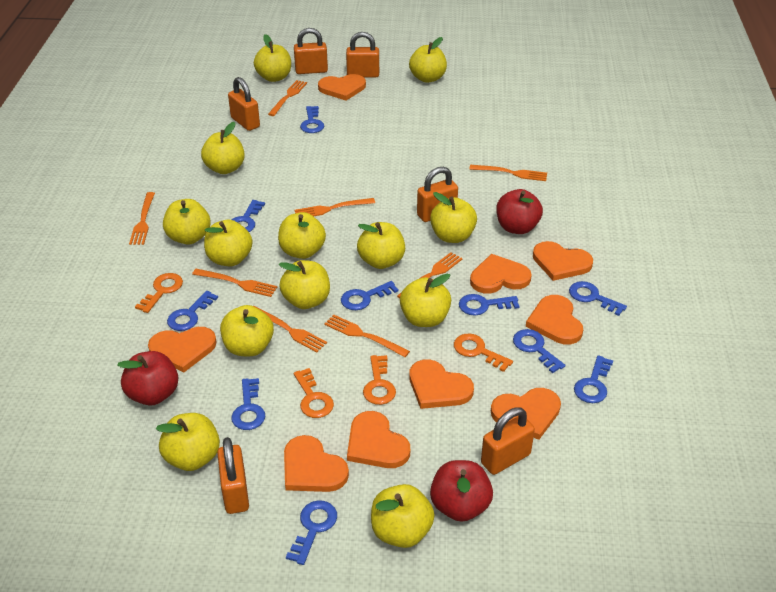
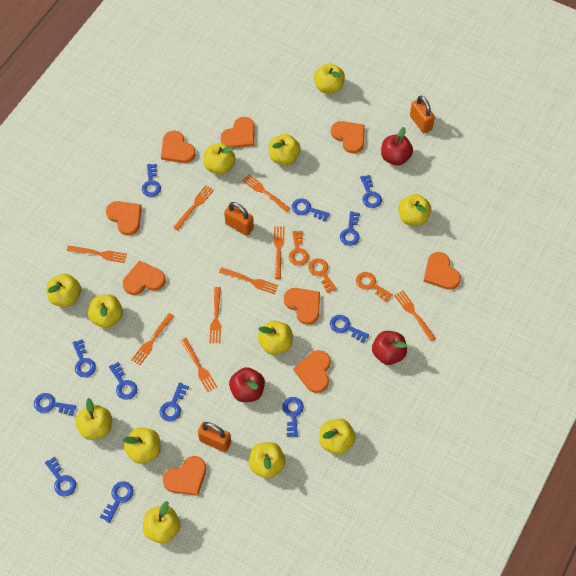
blue key: [167,291,218,331] [231,378,265,430] [232,200,265,232] [286,500,337,565] [300,106,324,133] [341,281,399,310] [459,294,519,316] [513,329,565,373] [569,281,627,316] [574,355,613,403] = 10 -> [34,393,76,416] [45,456,76,496] [72,339,96,377] [100,481,134,523] [109,362,137,400] [142,164,161,197] [160,382,189,422] [282,397,304,437] [292,198,330,222] [330,315,369,343] [340,211,360,246] [360,175,382,208] = 12
orange fork: [129,192,155,245] [192,269,277,297] [254,306,327,352] [268,80,307,116] [294,198,375,216] [324,314,410,357] [397,252,463,299] [469,165,547,181] = 8 -> [67,245,127,263] [131,313,174,365] [173,185,214,230] [181,338,217,392] [209,287,221,343] [219,267,278,294] [242,174,290,212] [274,226,285,279] [394,290,436,341] = 9
orange key: [135,273,183,313] [294,368,334,418] [363,355,396,405] [454,333,513,372] = 4 -> [289,231,309,266] [308,258,337,293] [356,272,393,302] = 3
orange padlock: [217,437,249,514] [228,77,260,131] [294,28,328,74] [346,32,379,78] [417,167,458,222] [481,407,535,475] = 6 -> [198,422,231,452] [224,202,254,236] [410,96,435,133] = 3
yellow apple: [156,413,220,471] [163,199,210,245] [201,122,245,174] [204,220,253,266] [220,305,274,356] [254,34,291,82] [278,212,326,259] [279,260,330,309] [357,222,405,269] [371,484,435,548] [400,274,451,327] [409,37,447,83] [430,192,477,243] = 13 -> [47,274,81,307] [76,398,112,440] [88,294,123,328] [123,428,161,464] [143,501,180,544] [204,143,236,175] [249,442,285,479] [258,321,292,355] [269,134,301,165] [314,63,345,94] [320,419,356,455] [398,194,431,226] = 12

